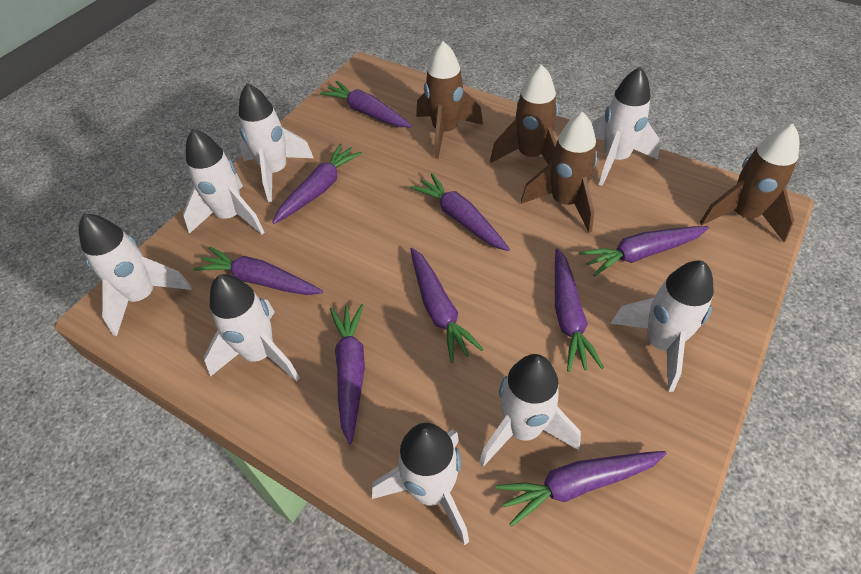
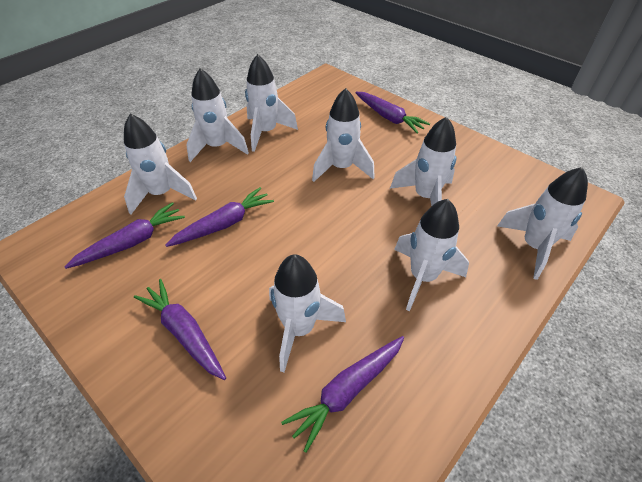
brown rocket: [416,41,483,158] [490,65,558,165] [521,112,598,233] [700,124,800,242] = 4 -> none = 0
purple carrot: [193,247,323,295] [272,143,362,224] [320,81,412,128] [330,304,365,444] [410,248,484,363] [411,173,510,251] [496,451,667,526] [555,248,604,372] [579,226,709,277] = 9 -> [64,202,185,269] [134,279,226,380] [166,187,274,247] [281,336,404,453] [355,92,430,134] = 5

